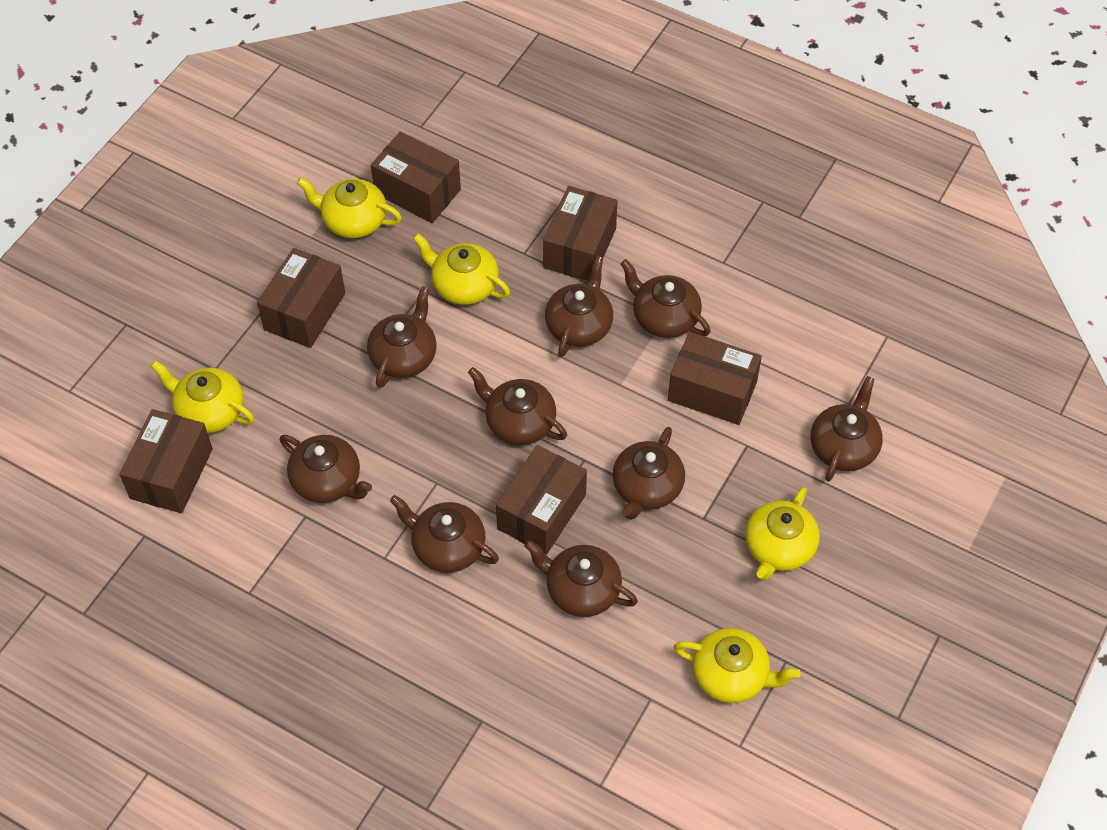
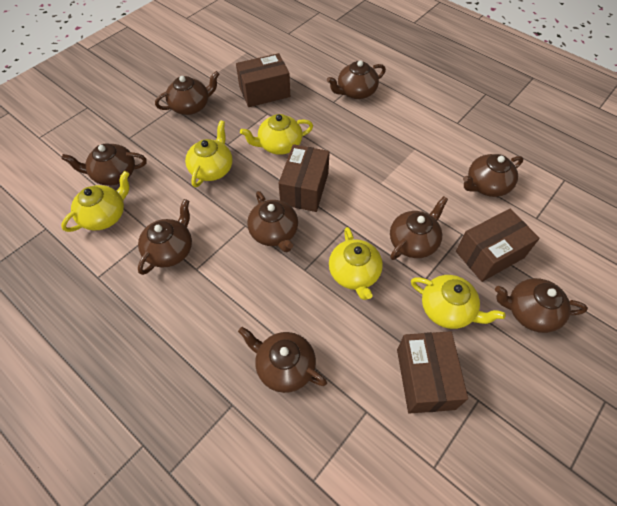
brown box: [119,409,213,513] [257,248,345,348] [371,131,461,223] [496,445,587,555] [543,186,618,281] [668,332,762,425] = 6 -> [236,53,290,107] [279,144,330,212] [397,331,468,414] [456,209,540,282] = 4

